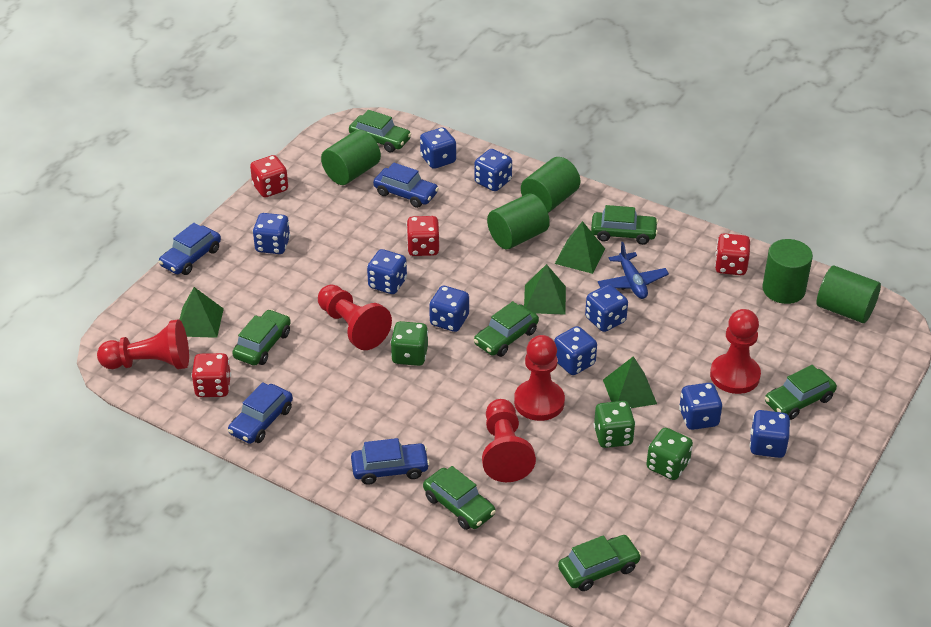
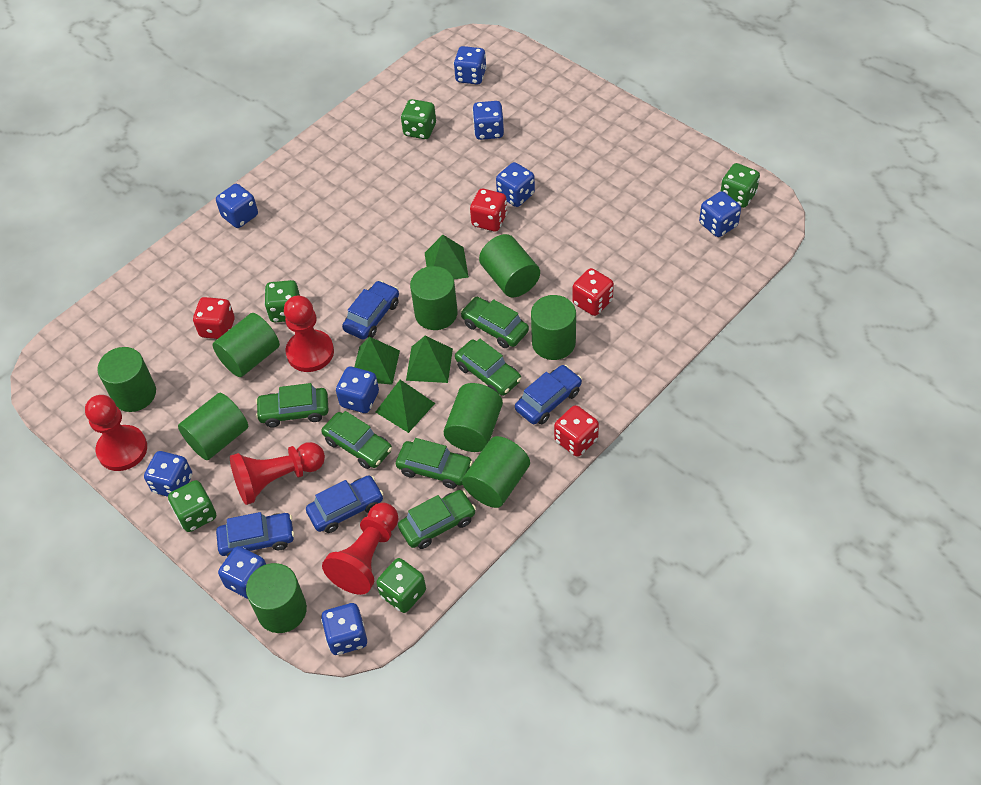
blue plane: [598,242,669,299] = 1 -> none = 0
green car: [232,309,291,366] [349,110,411,153] [423,466,496,530] [474,301,539,357] [558,535,642,591] [591,205,658,245] [765,365,837,420] = 7 -> [256,383,329,427] [322,411,392,469] [396,438,473,489] [398,490,476,549] [455,339,522,396] [460,297,529,348] = 6
green cylinder: [321,130,381,185] [487,193,550,249] [521,157,580,213] [762,239,813,304] [816,266,881,323] = 5 -> [97,347,156,412] [178,393,248,460] [212,313,280,377] [246,563,307,633] [410,266,458,330] [444,383,503,452] [462,436,530,508] [479,234,540,297] [531,295,576,360] = 9
green dice: [390,321,428,366] [594,401,636,448] [646,428,693,480] = 3 -> [168,480,216,532] [264,280,300,322] [376,558,426,613] [401,99,436,139] [720,163,760,208] = 5
red pawn: [97,319,189,370] [318,285,392,350] [482,399,536,482] [514,335,565,421] [710,309,761,394] = 5 -> [85,395,147,471] [230,442,325,505] [284,296,334,372] [322,503,398,595] = 4

